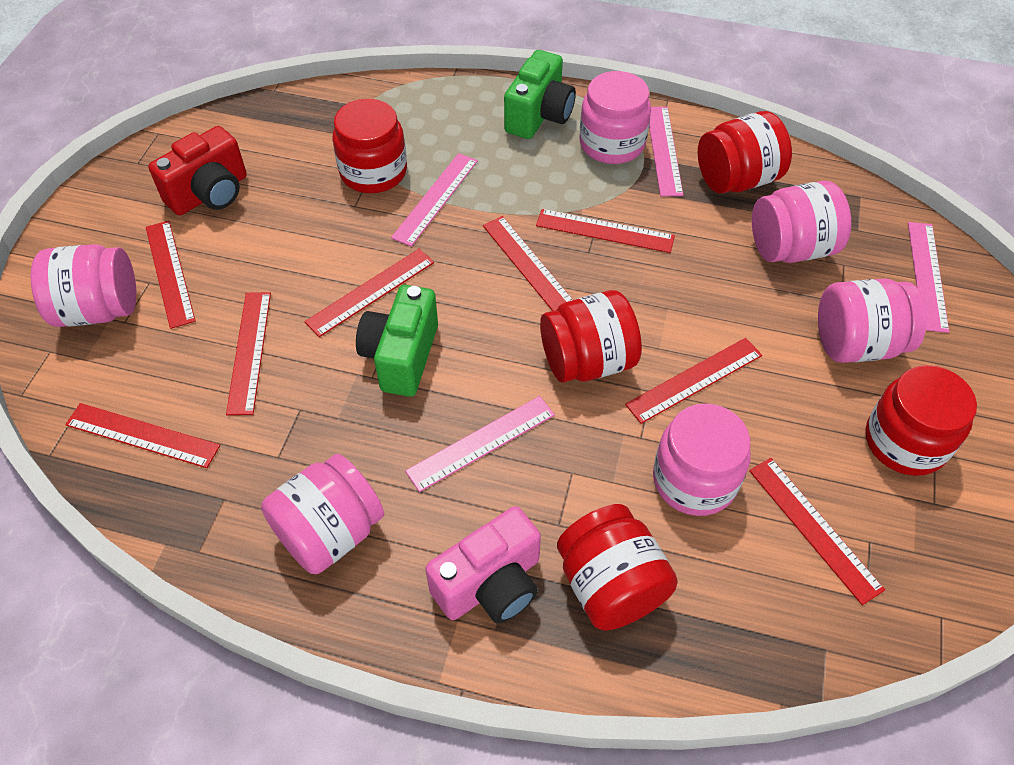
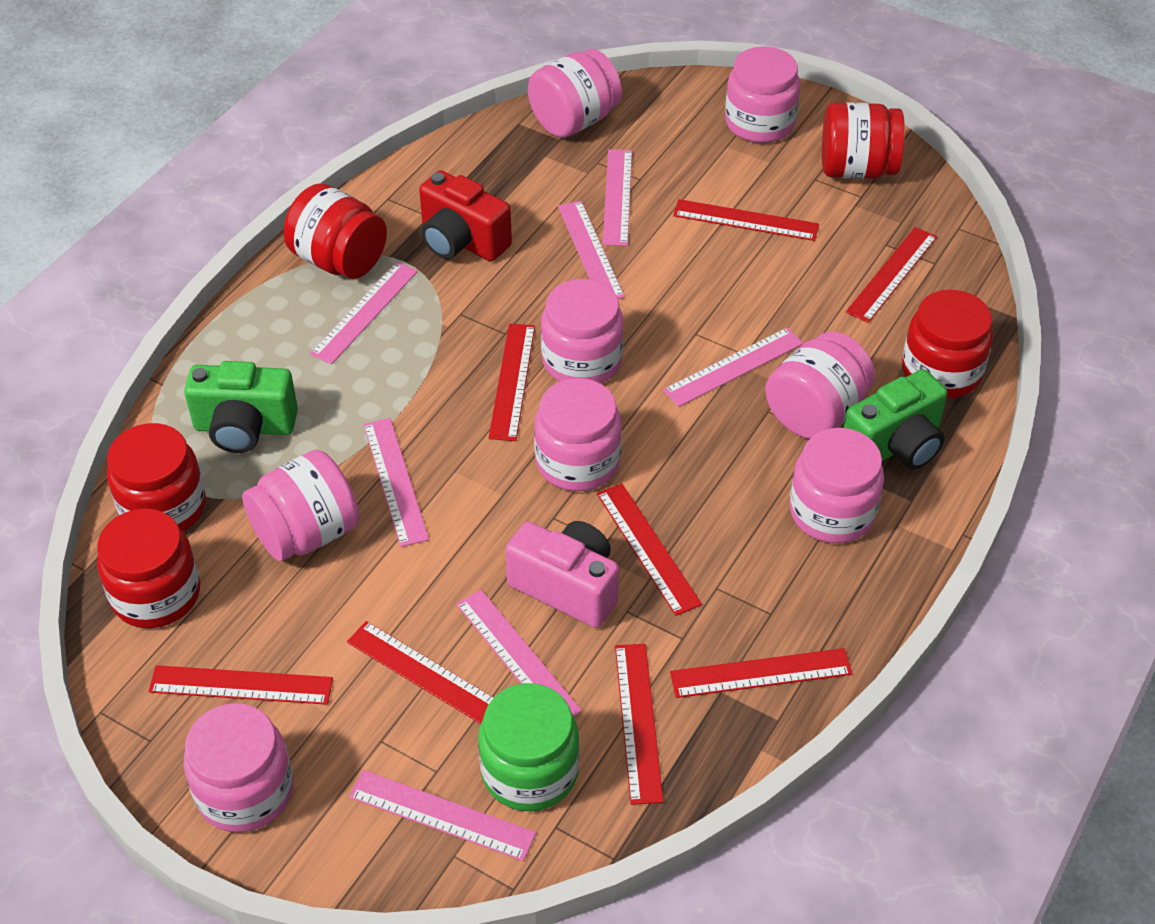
green jar: none = 0 -> [478,683,580,811] = 1
pink jar: [31,244,136,327] [261,454,384,574] [580,71,651,164] [653,403,751,516] [752,181,851,263] [818,279,926,363] = 6 -> [184,703,293,832] [242,450,359,561] [528,49,622,138] [534,378,622,491] [541,279,624,384] [725,46,800,143] [765,332,875,439] [790,428,884,543] = 8
pink ruler: [391,153,478,247] [405,396,555,492] [649,107,683,196] [908,222,949,333] = 4 -> [310,262,418,364] [349,770,536,861] [363,418,429,547] [456,590,582,717] [558,201,625,299] [603,149,632,246] [663,327,803,407] = 7

